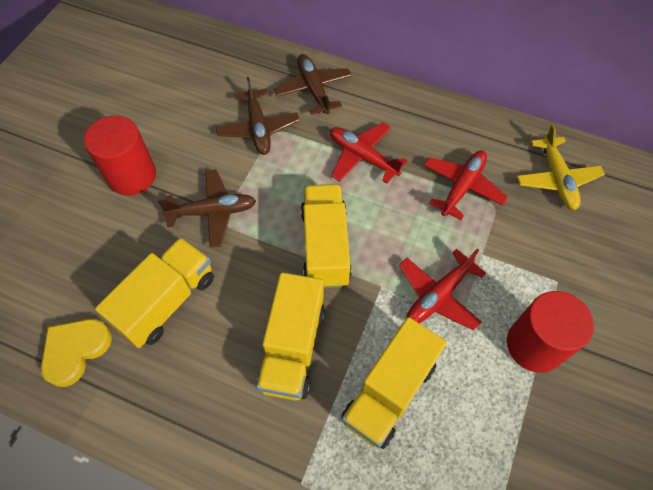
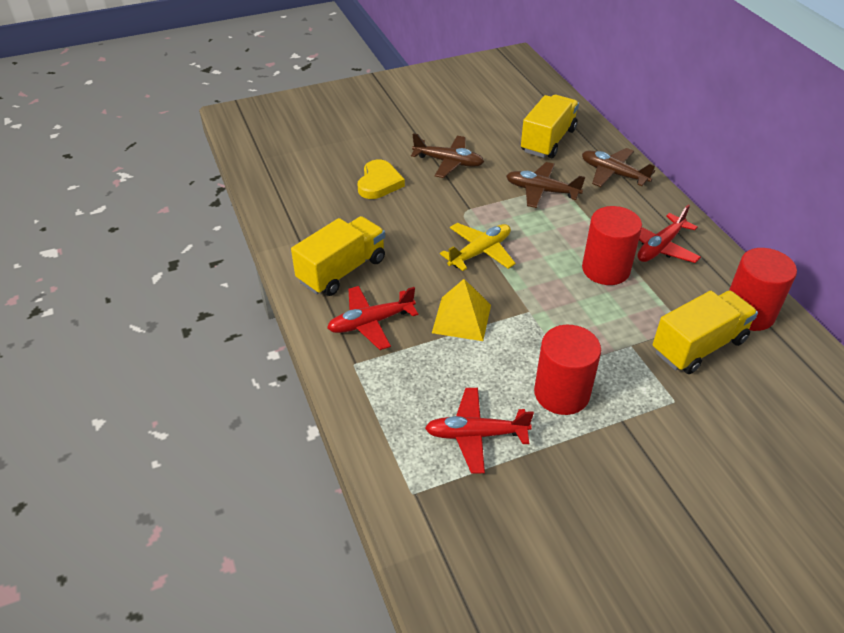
red cylinder: [84,116,156,195] [507,291,594,373] = 2 -> [534,325,601,415] [582,206,642,285] [729,248,797,331] = 3
yellow pyramid: none = 0 -> [432,279,491,341] = 1
yellow truck: [95,237,214,348] [256,272,325,400] [301,184,352,288] [341,317,447,449] = 4 -> [291,216,385,296] [521,95,579,158] [653,291,758,374] = 3

